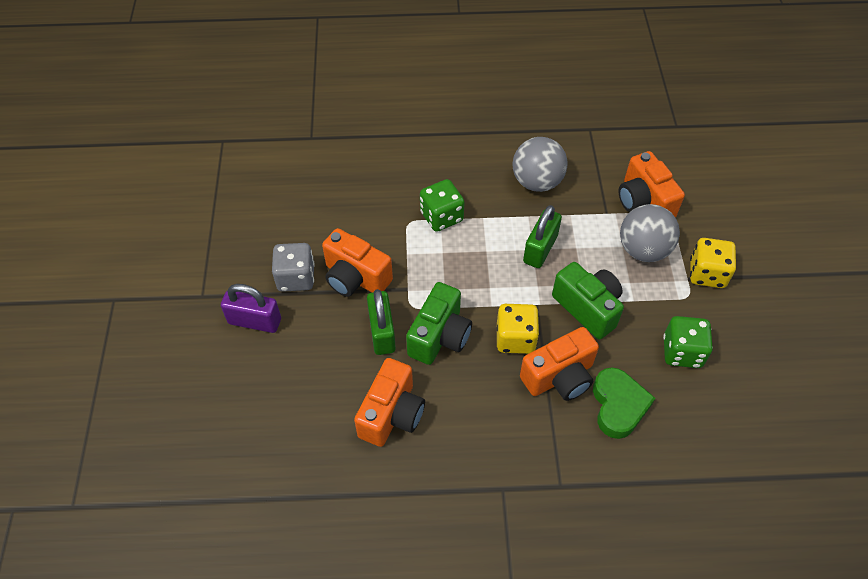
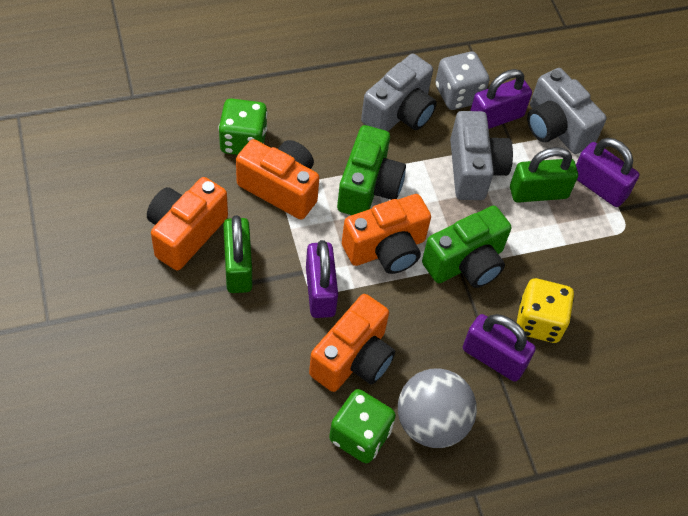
green heart: [593,367,655,439] = 1 -> none = 0
grey ball: [513,137,568,192] [620,204,680,262] = 2 -> [398,368,477,448] = 1
grey camera: none = 0 -> [361,54,437,131] [450,111,513,200] [527,68,606,154] = 3
purple padlock: [221,284,281,333] = 1 -> [306,240,338,318] [463,314,536,382] [470,69,532,129] [576,138,639,207] = 4
yellow dice: [497,304,539,354] [690,238,736,288] = 2 -> [517,278,574,343] = 1

